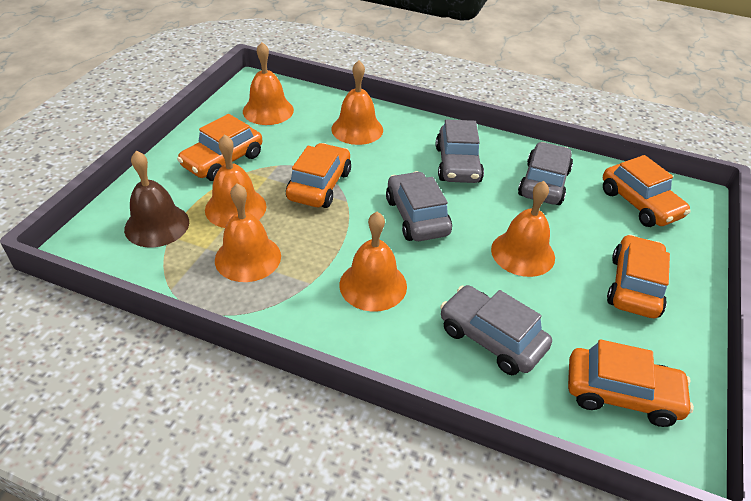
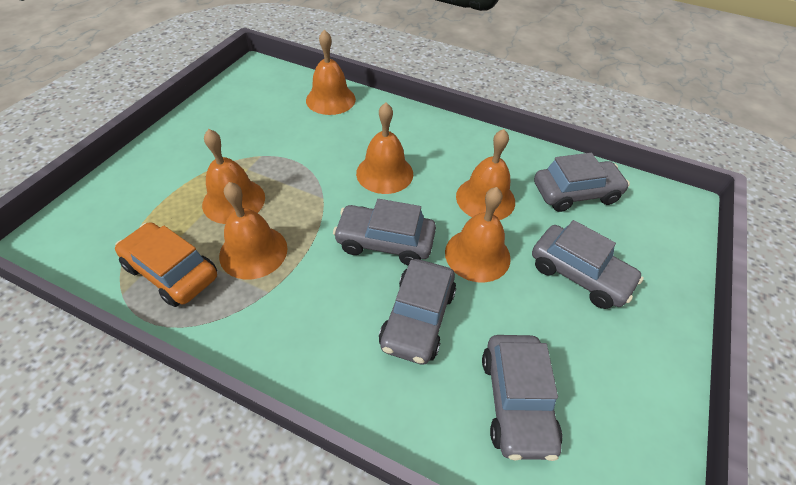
brown bell: [124,151,189,247] = 1 -> none = 0
grey car: [386,171,452,241] [436,119,484,183] [440,285,552,375] [518,142,573,205] = 4 -> [333,199,436,265] [379,259,456,365] [482,335,562,461] [532,220,643,309] [534,153,630,212] = 5
orange car: [177,114,262,181] [286,143,351,208] [568,339,694,427] [603,155,691,227] [607,234,670,318] = 5 -> [115,222,217,307] = 1

